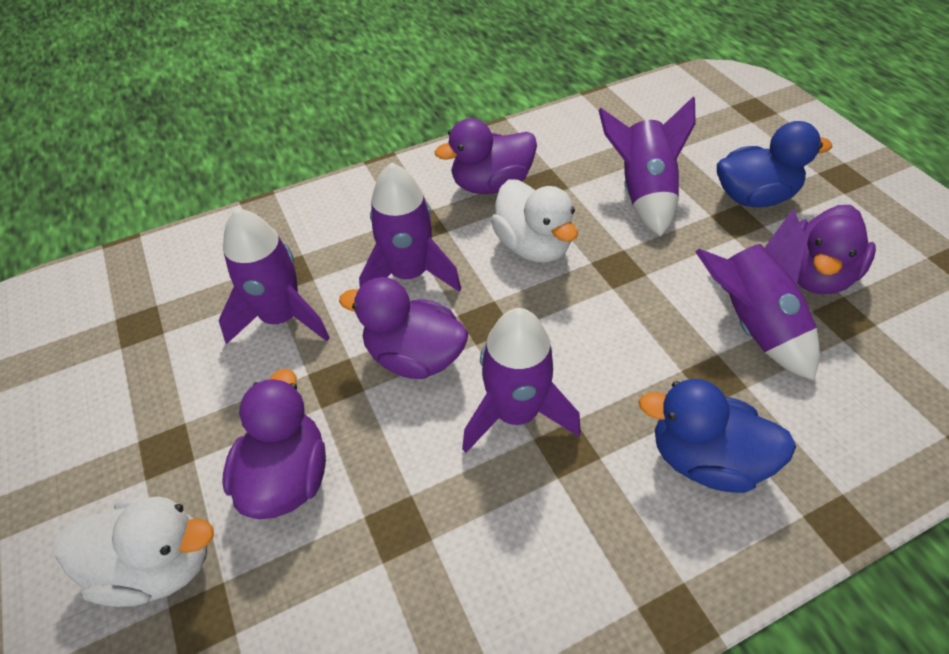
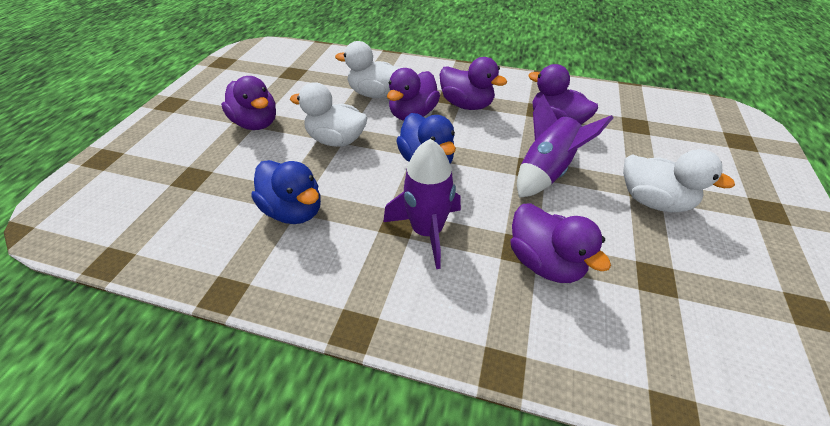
purple duck: [222,369,326,519] [339,277,468,379] [435,118,537,194] [797,205,876,294] = 4 -> [221,76,276,130] [387,68,440,121] [439,57,507,110] [510,203,611,283] [528,64,598,125] = 5
purple rocket: [219,208,330,344] [359,162,461,292] [462,308,581,453] [598,96,696,237] [695,208,820,380] = 5 -> [383,139,461,269] [517,94,613,198] = 2
white duck: [55,496,214,607] [491,179,578,263] = 2 -> [290,82,367,147] [335,41,402,98] [623,149,735,212] = 3

